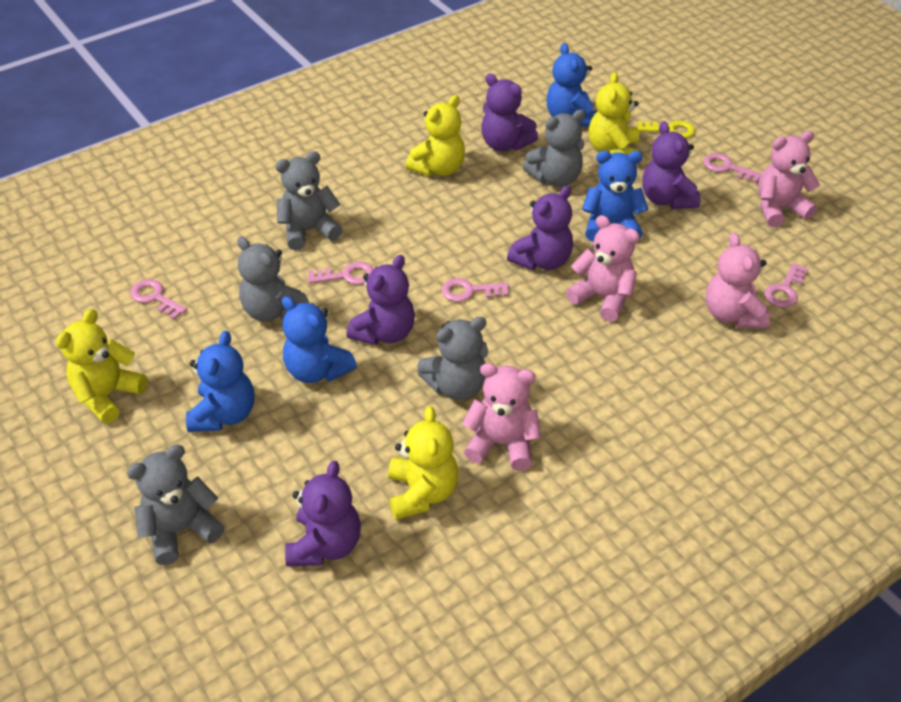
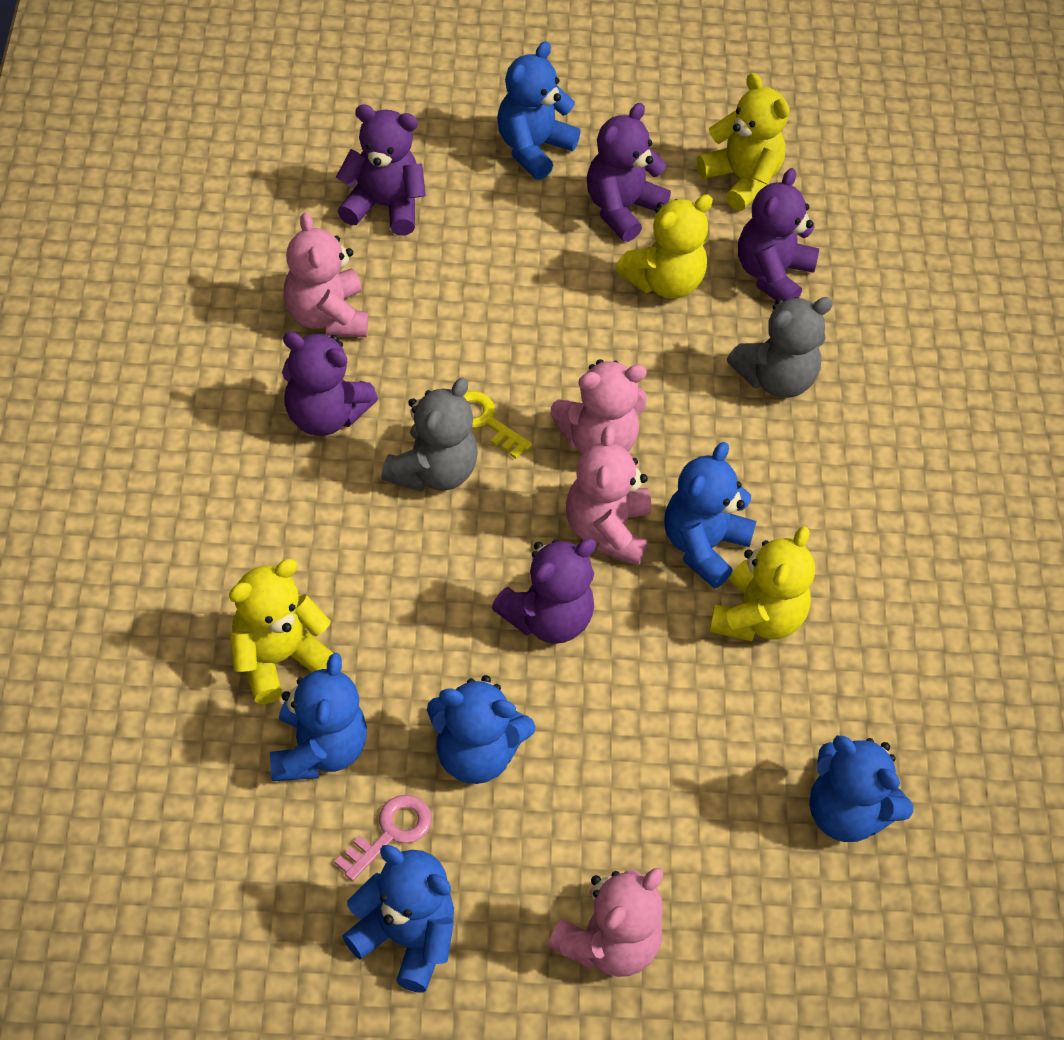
blue teddy bear: [186,331,255,432] [282,296,357,383] [546,43,597,127] [582,151,648,242] = 4 -> [270,653,367,781] [342,845,454,993] [427,675,536,784] [497,41,581,180] [664,442,757,588] [809,736,913,842] = 6
grey teddy bear: [127,445,225,565] [237,236,309,322] [275,151,342,251] [417,317,489,400] [523,109,586,187] = 5 -> [381,378,478,492] [727,297,833,398] = 2
pink key: [130,279,187,319] [308,262,373,285] [442,278,509,302] [703,153,762,183] [765,263,808,307] = 5 -> [334,795,432,881] = 1

